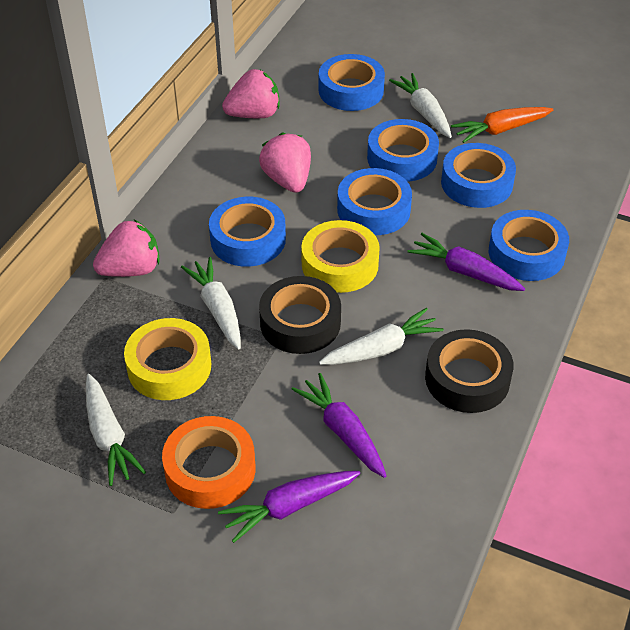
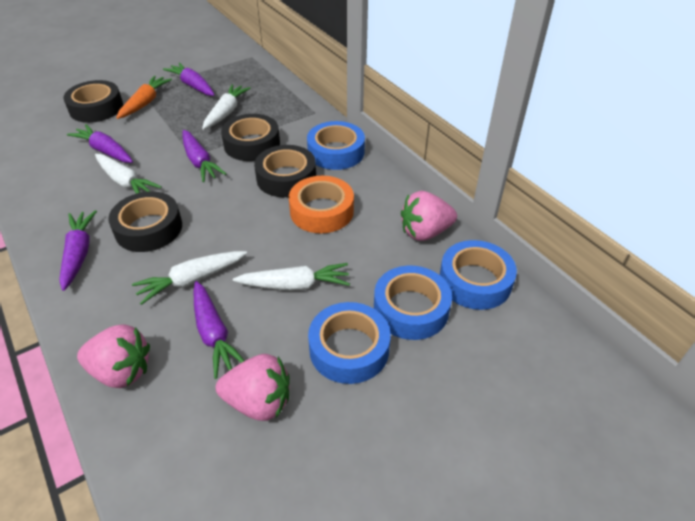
black tape: [259,276,341,354] [425,329,514,413] = 2 -> [63,80,123,123] [108,191,182,252] [221,114,280,161] [254,145,316,197] = 4
blue tape: [209,197,286,267] [319,54,385,111] [337,168,412,235] [367,119,439,182] [441,143,516,208] [489,210,569,281] = 6 -> [307,121,365,170] [308,302,390,384] [374,266,452,340] [440,240,517,310] = 4
purple carrot: [218,471,360,543] [291,373,386,478] [407,233,525,291] = 3 -> [59,210,97,291] [67,124,133,163] [163,62,214,96] [182,130,226,182] [194,281,245,379] = 5
yellow tape: [124,318,211,400] [301,220,380,293] = 2 -> none = 0

